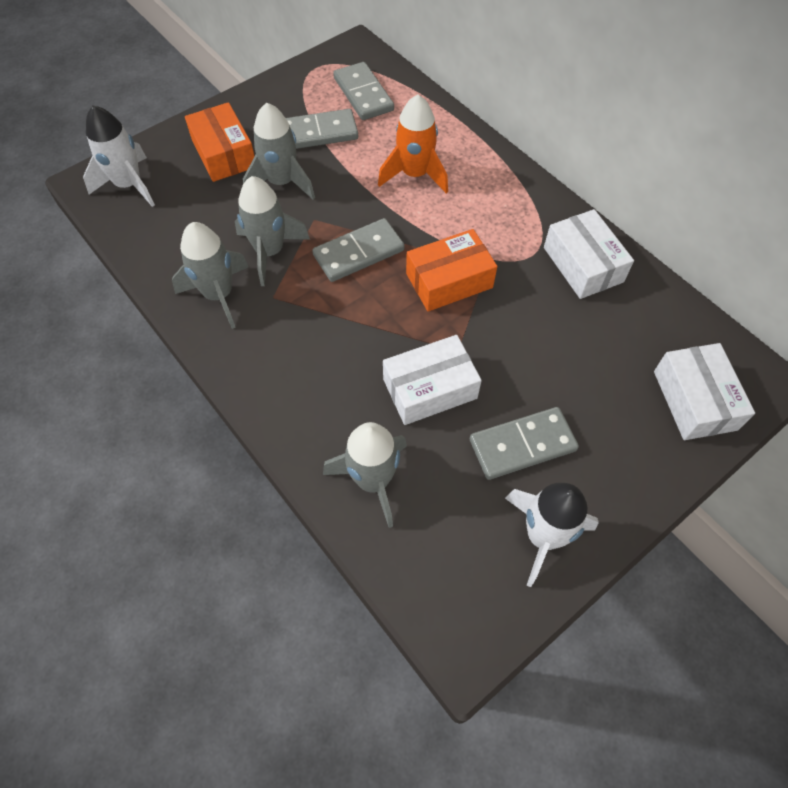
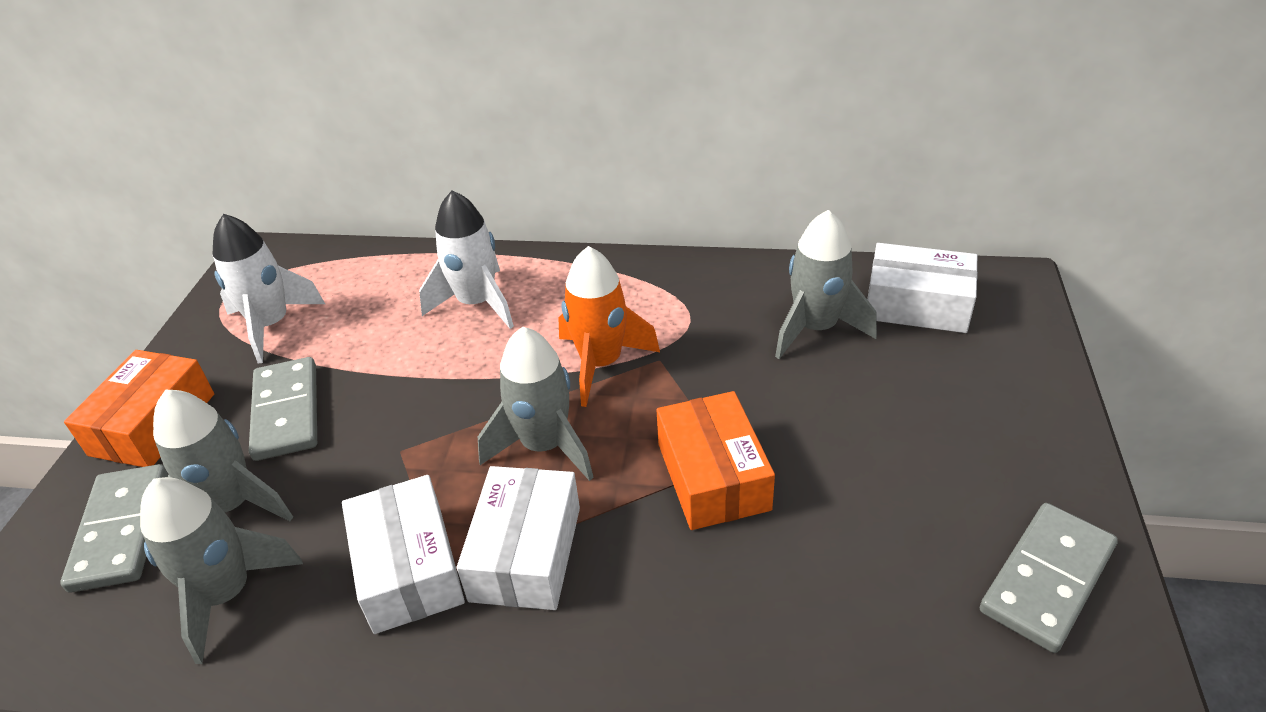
grey domino: [286,109,358,149] [312,218,405,282] [333,62,394,120] [470,407,579,480] = 4 -> [60,464,168,593] [249,357,317,461] [980,503,1118,653] = 3

